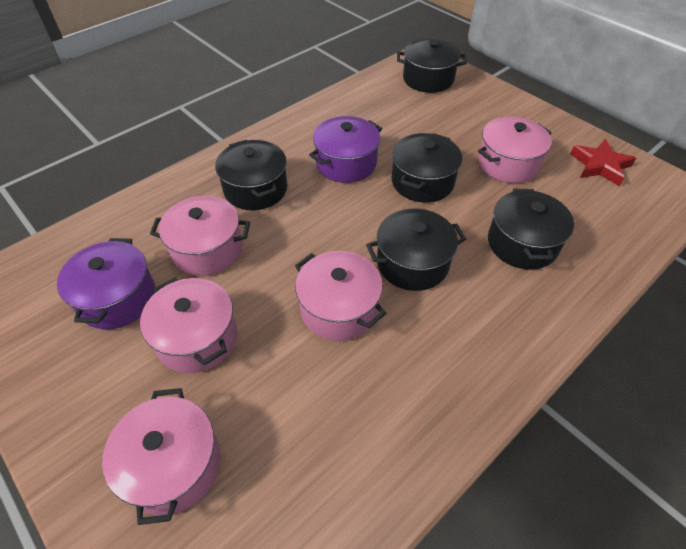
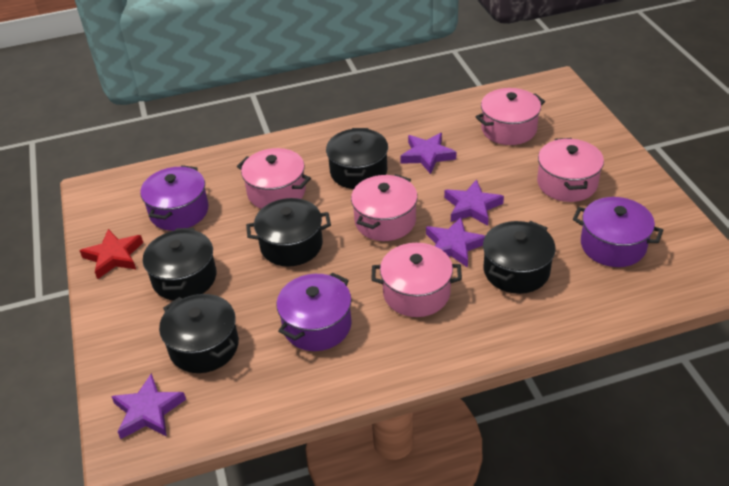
purple pot: [57,238,155,329] [309,116,382,183] = 2 -> [140,165,209,231] [277,272,352,351] [573,197,663,267] = 3
purple star: none = 0 -> [111,373,186,439] [400,133,456,174] [426,217,485,268] [444,179,504,226] = 4

